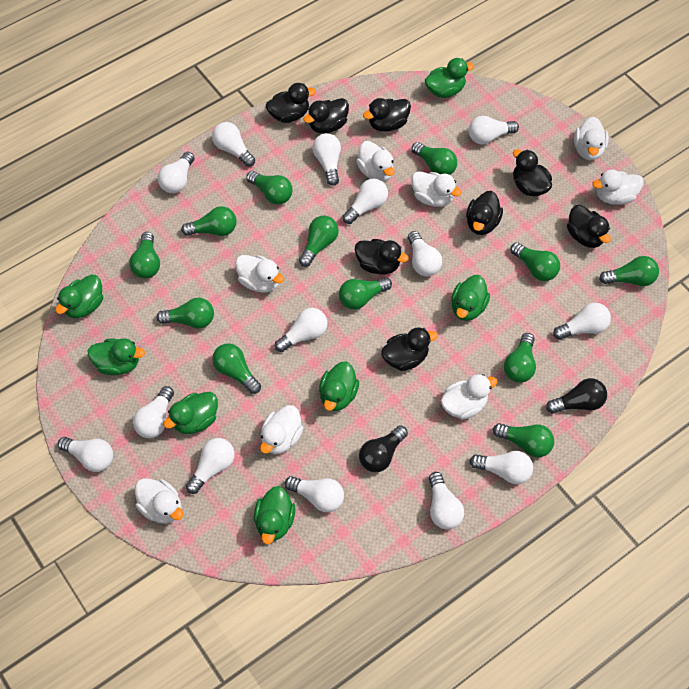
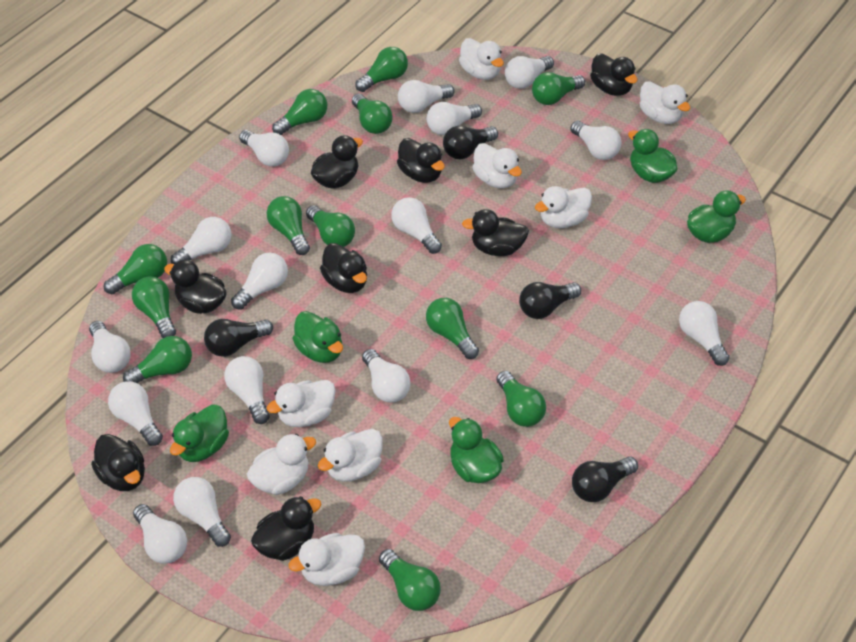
black light bulb: [359,425,408,472] [546,378,607,414] = 2 -> [204,319,273,357] [443,126,498,159] [519,282,581,319] [572,456,638,502] = 4
green duck: [55,274,103,318] [87,338,145,375] [163,392,218,434] [254,486,295,545] [319,361,359,411] [425,58,474,98] [451,275,490,321] = 7 -> [170,404,229,462] [292,311,343,363] [449,417,504,483] [628,129,678,183] [687,190,746,243] = 5
white light bulb: [58,437,113,472] [133,386,174,438] [158,152,195,193] [186,438,235,494] [212,122,255,167] [275,308,327,352] [285,476,344,512] [312,133,341,186] [343,178,388,224] [408,231,442,276] [429,472,464,530] [469,116,519,144] [469,451,533,484] [553,303,611,340] = 14 -> [89,321,131,373] [108,381,163,446] [133,504,187,564] [171,217,231,264] [173,477,231,547] [224,356,270,424] [231,253,288,310] [239,130,289,166] [362,349,410,402] [391,197,442,254] [398,80,455,113] [427,102,482,135] [505,56,554,89] [570,121,621,160] [679,301,730,366] = 15

